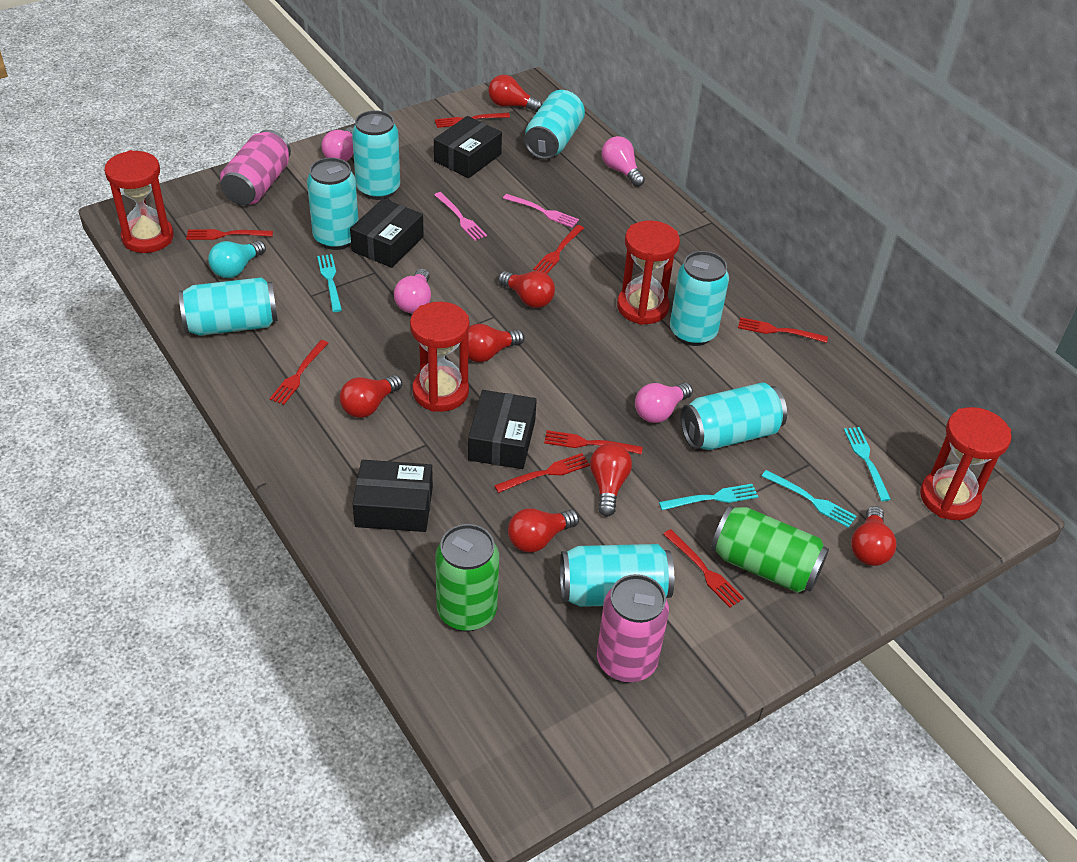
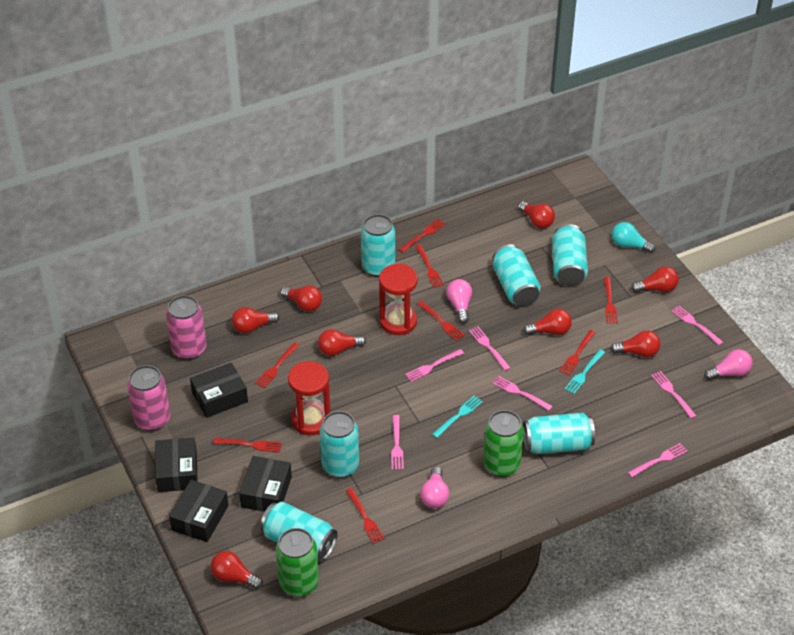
pink fork: [434,192,487,241] [503,194,579,228] = 2 -> [391,415,404,470] [405,349,464,382] [469,326,510,371] [492,376,553,411] [628,443,688,477] [651,371,696,419] [671,305,723,345] = 7
pink light bulb: [322,127,354,161] [394,268,431,313] [602,136,645,187] [635,383,693,423] = 4 -> [420,466,449,508] [446,279,472,324] [704,349,753,380] = 3
red hourglass: [104,150,174,253] [410,302,470,412] [617,220,680,325] [920,407,1012,520] = 4 -> [288,361,330,435] [379,264,418,335] = 2
red light bulb: [340,375,402,418] [468,324,525,362] [488,75,542,112] [498,271,555,308] [508,508,579,553] [590,443,632,516] [851,506,896,566] = 7 -> [211,551,263,589] [232,307,279,333] [280,285,322,312] [318,329,366,356] [518,202,555,229] [523,309,572,335] [610,330,661,357] [631,266,679,293] = 8
turquoise can: [179,277,278,336] [307,158,359,250] [352,110,400,200] [524,90,585,160] [560,544,674,607] [670,251,729,346] [681,382,787,450] = 7 -> [260,502,338,561] [320,411,359,478] [361,214,395,277] [492,244,541,306] [523,413,595,454] [552,224,588,286] = 6
turquoise fork: [317,254,342,312] [659,484,758,510] [762,470,857,528] [844,427,891,501] = 4 -> [432,396,483,438] [565,349,605,394] = 2

